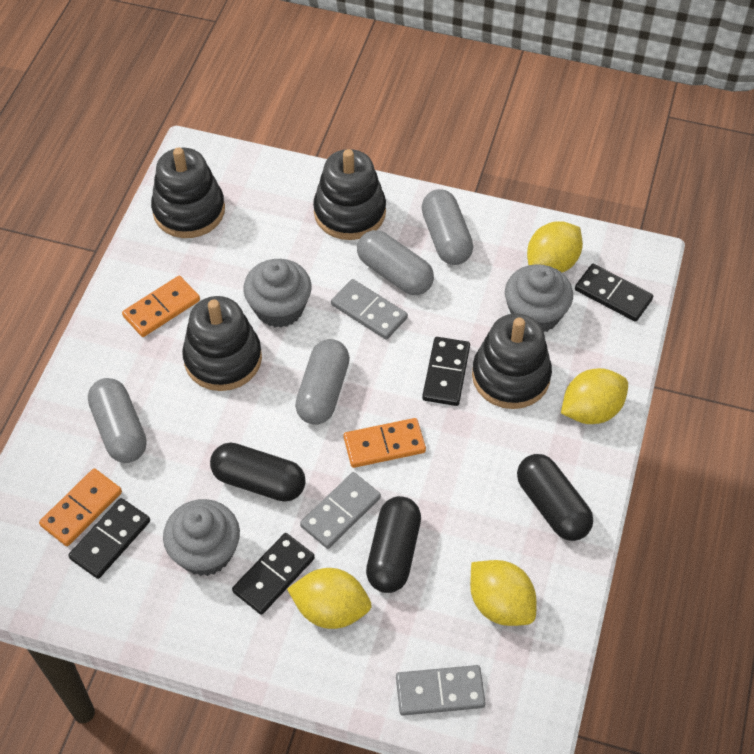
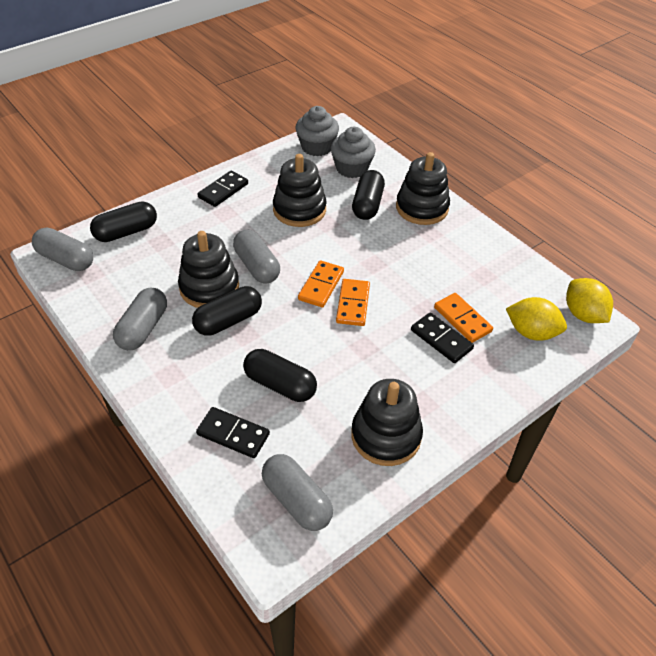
black capsule: [210,443,306,502] [366,496,421,593] [517,454,593,541] = 3 -> [90,202,157,242] [192,286,262,336] [243,349,317,402] [352,170,385,220] = 4
black domino: [68,498,150,579] [232,533,315,615] [422,337,470,406] [575,264,653,322] = 4 -> [196,407,270,458] [198,171,248,207] [411,312,474,363] = 3
grey cupcake: [163,499,240,576] [243,259,312,328] [505,264,573,332] = 3 -> [296,106,339,156] [331,127,376,178] = 2
grey domino: [300,472,381,549] [331,279,408,340] [396,665,486,716] = 3 -> none = 0
yellow lemon: [287,568,372,629] [470,560,537,626] [527,221,583,273] [561,368,628,424] = 4 -> [506,297,567,341] [566,278,613,323] = 2

